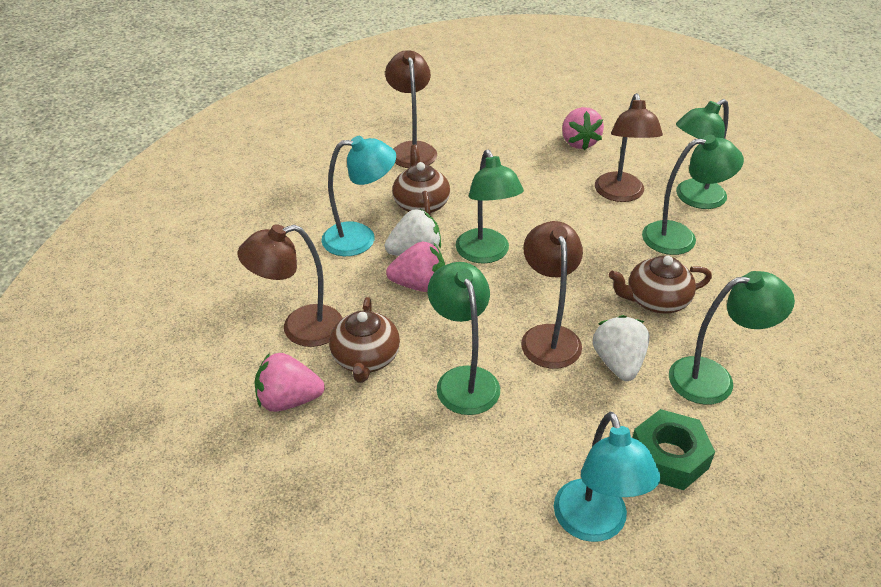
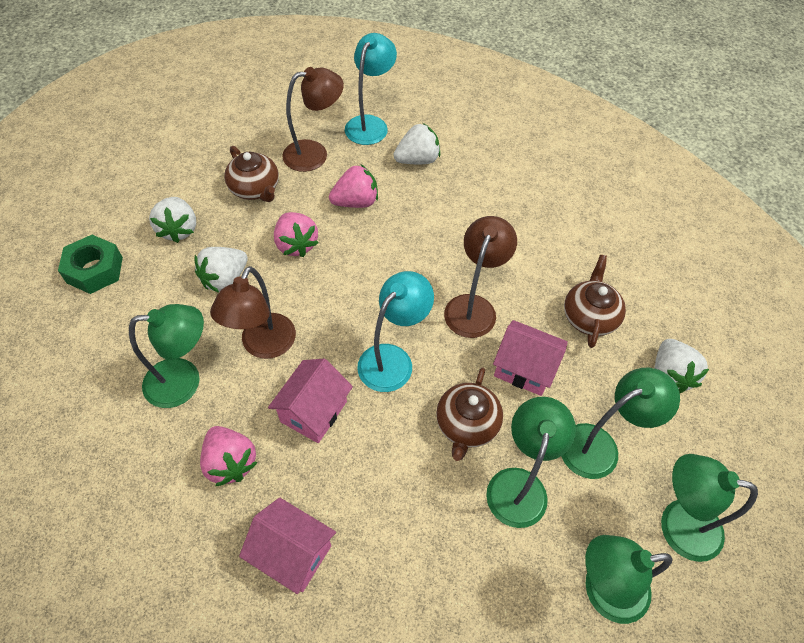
brown lamp: [238,224,342,347] [385,50,437,168] [521,221,583,369] [595,93,663,202] = 4 -> [210,266,296,359] [282,67,344,172] [444,216,517,338] = 3
pink house: none = 0 -> [239,498,336,594] [268,359,353,443] [493,320,568,396] = 3
white strawberry: [385,209,441,256] [593,315,649,381] = 2 -> [149,197,196,243] [195,247,248,293] [394,123,440,164] [654,339,709,393] = 4

